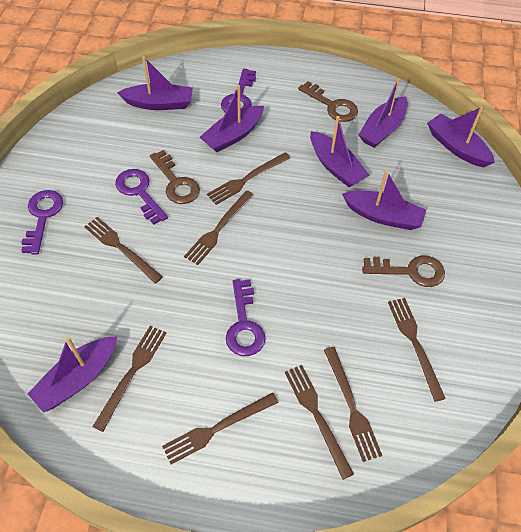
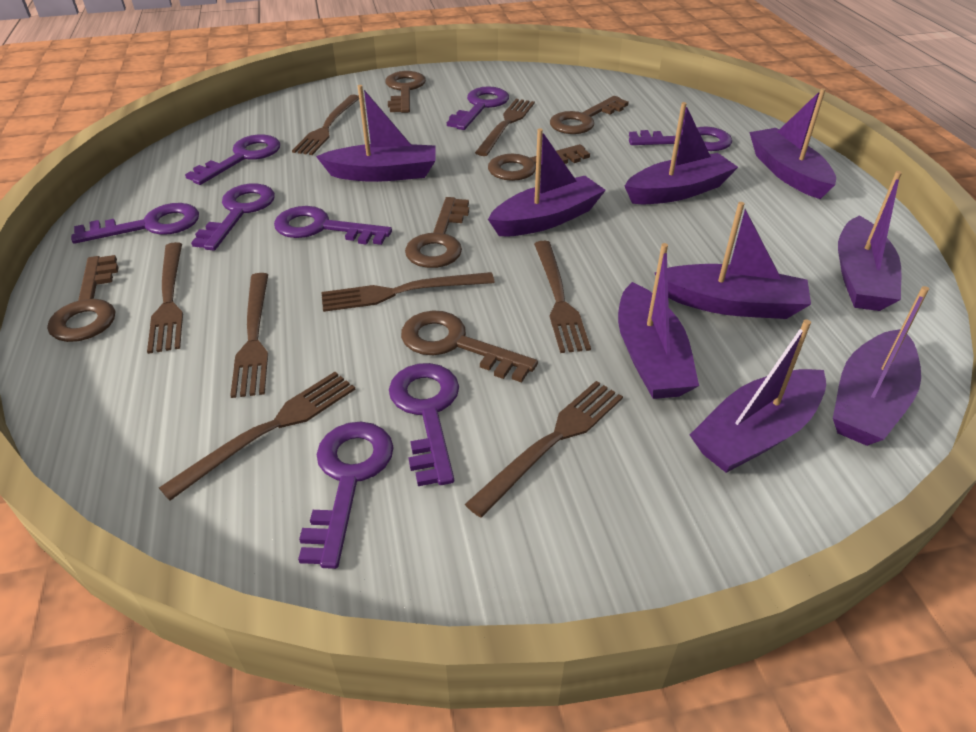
brown key: [150,150,200,204] [298,81,358,122] [362,256,445,287] = 3 -> [47,255,119,342] [385,71,426,113] [401,310,538,383] [405,197,469,268] [488,144,590,181] [550,96,629,134] = 6
purple boat: [28,336,117,413] [117,56,193,110] [200,85,264,152] [310,116,370,187] [342,170,426,230] [359,78,408,148] [427,106,495,167] = 7 -> [316,85,436,182] [488,129,606,236] [618,243,699,399] [625,102,738,204] [655,202,811,319] [690,319,826,473] [749,88,836,199] [833,286,929,446] [838,171,902,311] = 9
purple key: [21,190,63,255] [115,169,168,225] [221,68,256,113] [226,279,266,356] = 4 -> [71,203,199,244] [185,134,280,185] [191,184,275,250] [274,206,392,245] [298,422,394,569] [389,363,459,486] [447,86,509,130] [629,127,732,151] = 8

